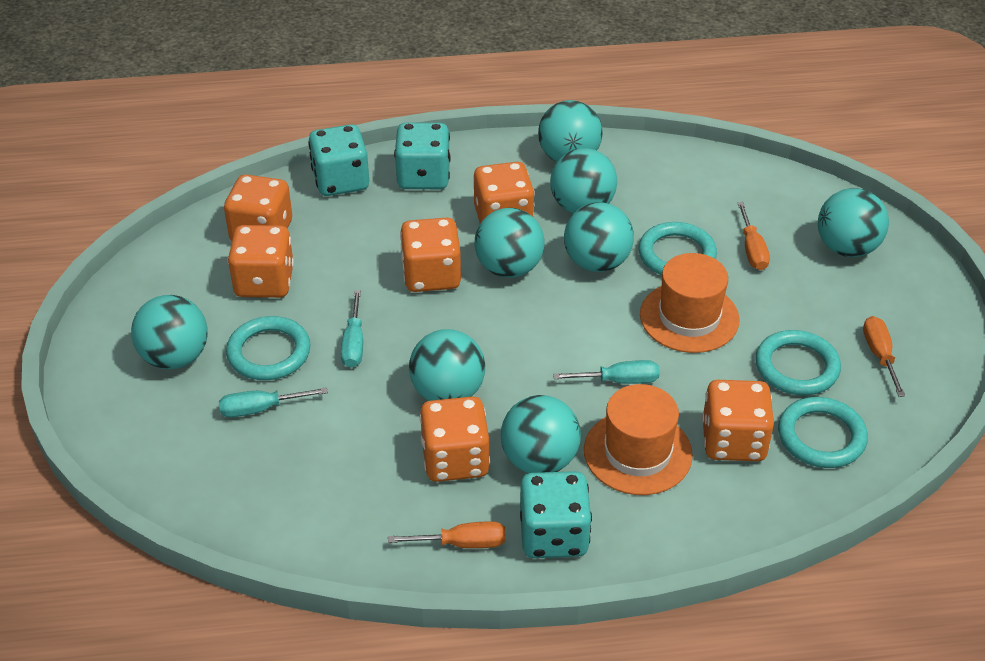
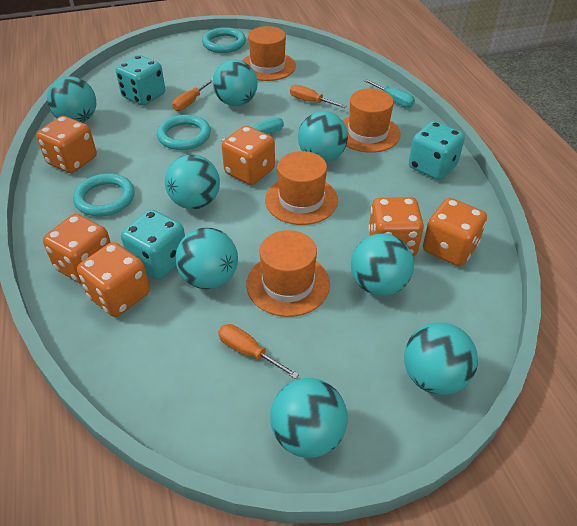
orange hat: [584,384,693,495] [640,253,739,353] = 2 -> [242,26,296,81] [246,230,330,317] [265,151,338,225] [342,88,401,153] = 4
turquoise ring: [226,316,311,380] [638,222,717,275] [755,330,841,395] [778,397,868,468] = 4 -> [73,173,135,217] [157,115,211,150] [202,27,246,53] = 3
turquoise screwdriver: [219,387,328,417] [341,290,363,368] [553,360,660,384] = 3 -> [221,117,284,141] [363,79,415,107] = 2

